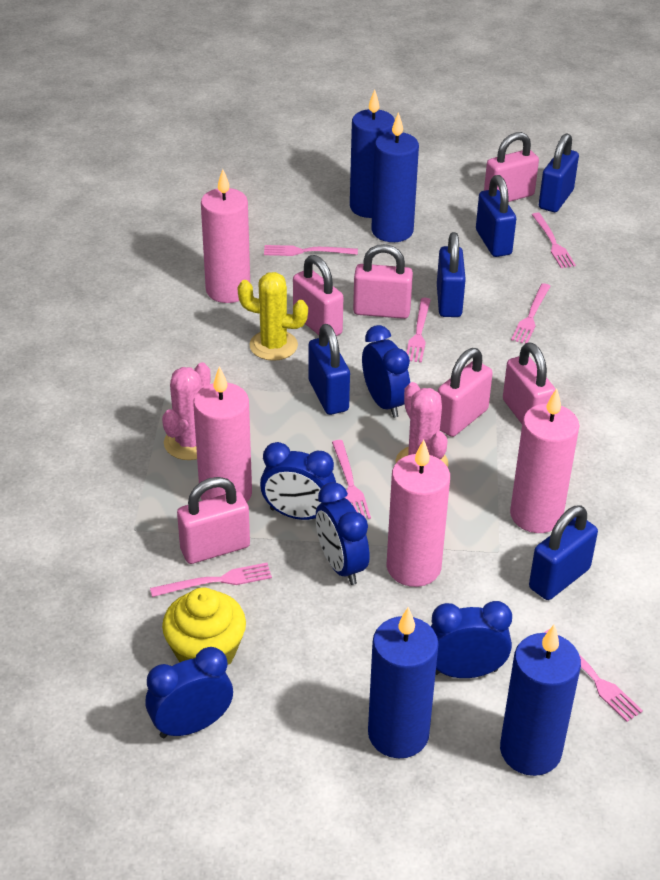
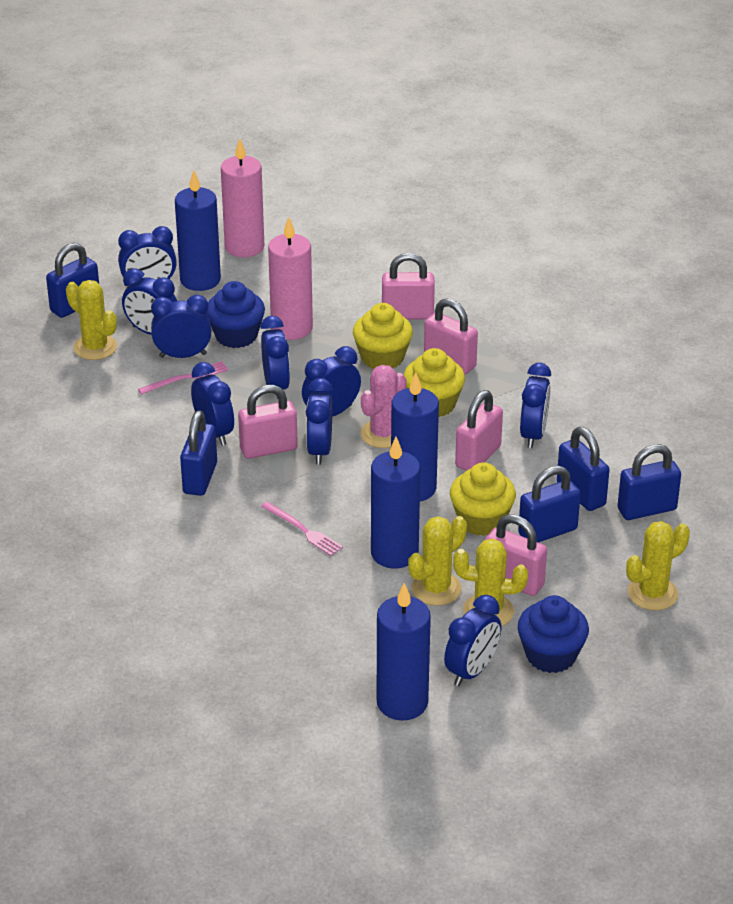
blue clock: [145,647,233,738] [260,442,336,520] [316,482,370,585] [362,325,410,418] [431,601,512,678] = 5 -> [118,226,177,288] [122,269,177,335] [151,295,211,358] [191,362,234,445] [260,316,290,399] [302,346,361,417] [306,378,333,464] [444,595,501,686] [520,363,551,448] = 9
blue cupcake: none = 0 -> [207,281,265,348] [517,595,589,673] = 2
pink cactus: [162,362,210,460] [396,382,448,467] = 2 -> [360,365,406,448] = 1
pink candle: [193,366,252,502] [201,169,250,303] [387,440,450,587] [510,388,579,533] = 4 -> [221,139,264,258] [268,217,313,340] = 2
pink fork: [150,563,272,597] [264,245,358,256] [332,440,371,519] [406,298,431,363] [511,283,550,343] [532,213,576,268] [544,629,643,722] = 7 -> [138,361,229,395] [261,501,343,556] = 2
pink padlock: [177,477,250,564] [293,255,343,336] [353,244,413,319] [438,348,493,437] [484,132,539,202] [503,342,556,424] = 6 -> [238,385,298,459] [382,253,435,319] [424,298,478,375] [455,390,503,471] [485,514,547,596] = 5
yellow cactus: [238,272,308,361] = 1 -> [66,280,117,360] [408,516,467,606] [453,539,528,626] [626,521,690,611] = 4
yellow cupcake: [162,588,246,665] = 1 -> [353,303,413,369] [404,348,465,417] [450,462,516,536] = 3

